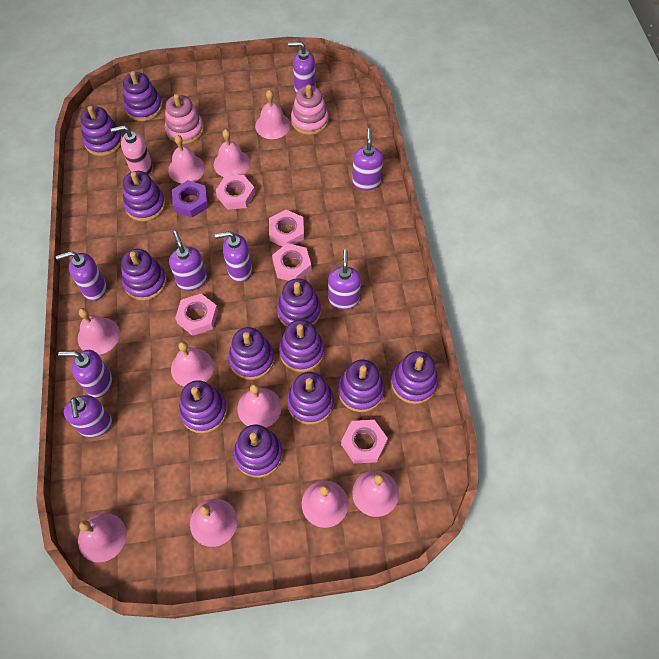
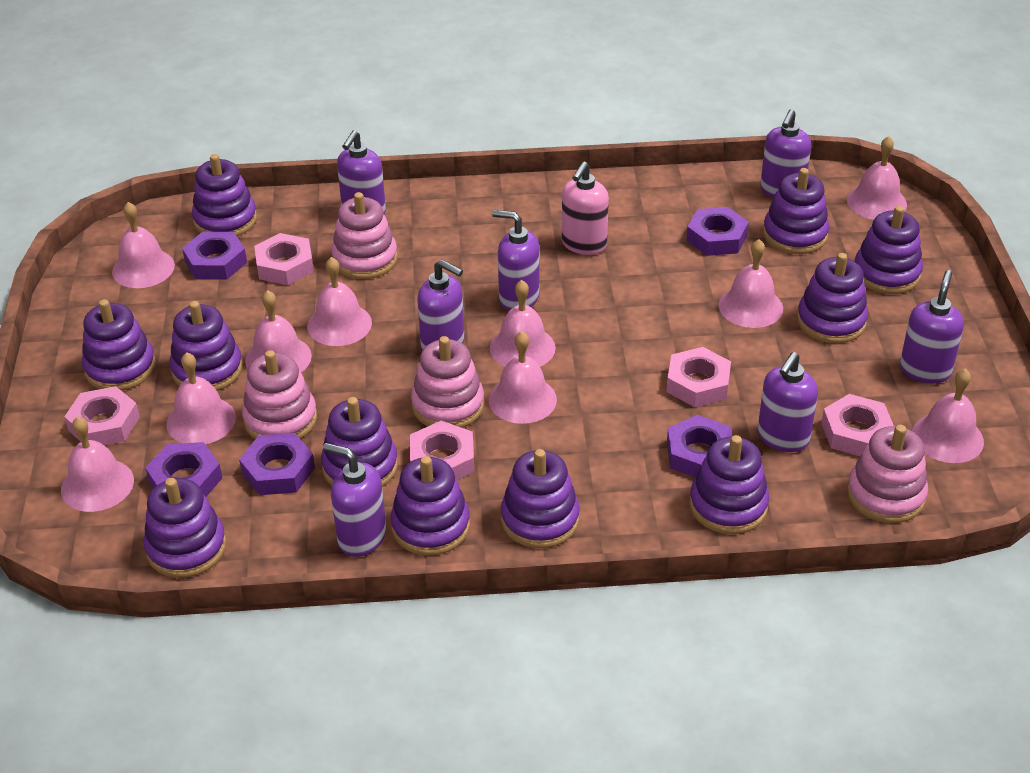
pink stacking toy: [165,94,204,144] [291,84,329,135] = 2 -> [242,350,317,439] [331,192,398,279] [411,336,484,428] [847,425,928,523] = 4
purple nut: [172,180,208,218] = 1 -> [145,442,222,497] [182,232,247,280] [239,433,315,495] [667,415,732,478] [686,207,749,256] = 5
purple soap dispenser: [56,251,107,301] [58,350,112,398] [64,395,112,438] [169,231,207,291] [215,231,252,282] [288,42,316,93] [328,249,361,310] [352,128,383,191] = 8 -> [323,443,386,557] [337,131,386,214] [417,259,464,350] [492,210,540,311] [758,352,818,452] [760,109,811,198] [900,270,964,383] = 7
purple stacking toy: [80,106,123,156] [121,249,167,301] [123,71,162,121] [123,171,166,221] [179,380,227,433] [228,327,274,380] [234,425,283,478] [277,278,321,327] [279,320,324,372] [287,372,334,425] [338,359,385,412] [391,351,438,404] = 12 -> [82,299,156,391] [144,478,226,578] [170,301,243,391] [192,154,257,236] [321,397,398,487] [390,456,470,556] [501,449,580,548] [690,435,769,534] [763,168,829,254] [797,253,868,343] [855,206,923,294] = 11

